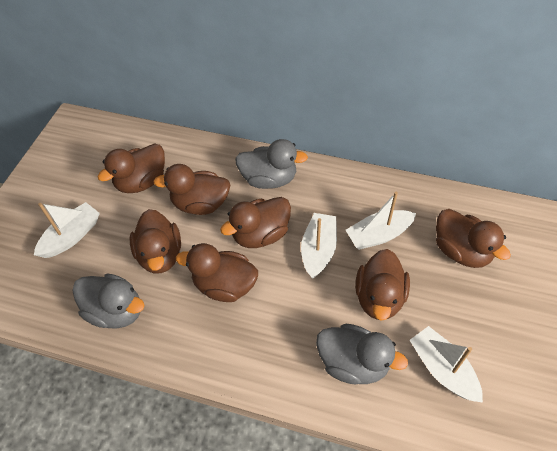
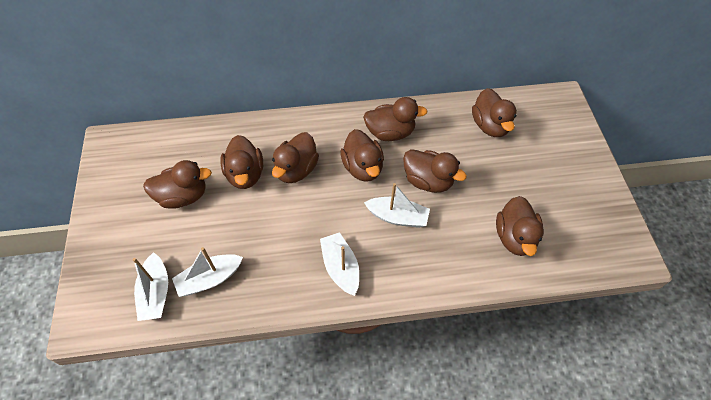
brown duck: [98,143,165,193] [130,209,181,274] [153,164,230,215] [176,243,258,302] [220,197,291,248] [355,249,410,320] [436,209,511,268] = 7 -> [143,160,212,209] [220,135,263,189] [272,132,319,183] [340,129,384,182] [363,97,428,141] [403,149,467,193] [472,88,517,137] [496,196,544,256] = 8
grey duck: [72,273,144,329] [235,139,308,189] [316,324,408,385] = 3 -> none = 0

